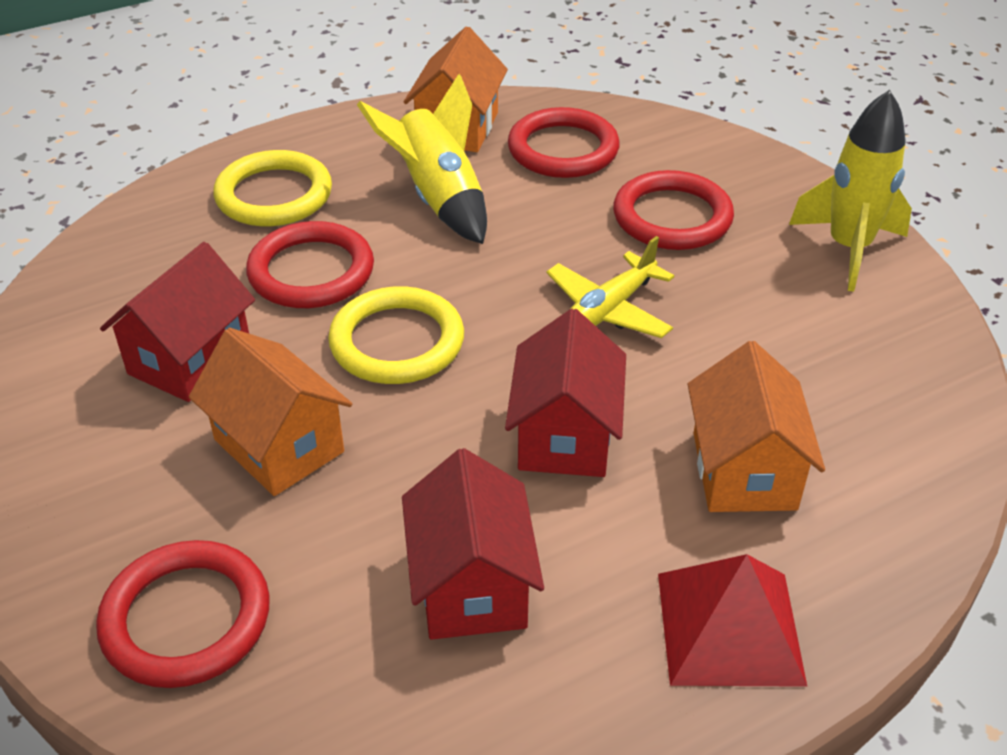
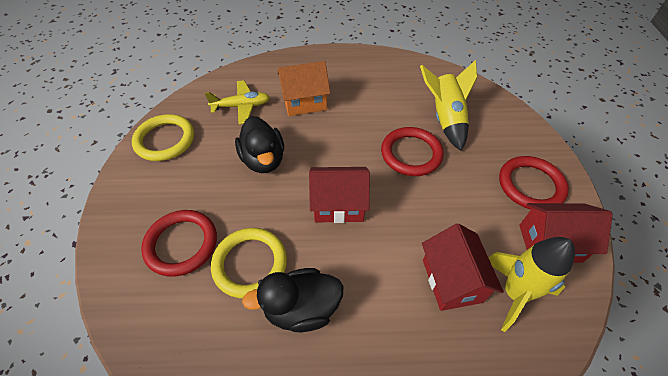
black duck: none = 0 -> [235,116,284,173] [242,268,344,332] = 2
orange house: [189,328,352,496] [404,26,508,152] [688,341,825,512] = 3 -> [277,61,330,116] = 1
red pyramid: [658,554,807,687] = 1 -> none = 0
red ring: [96,540,270,688] [246,221,374,308] [508,107,620,178] [613,170,734,250] = 4 -> [141,210,217,277] [381,127,444,176] [499,156,569,210] = 3

